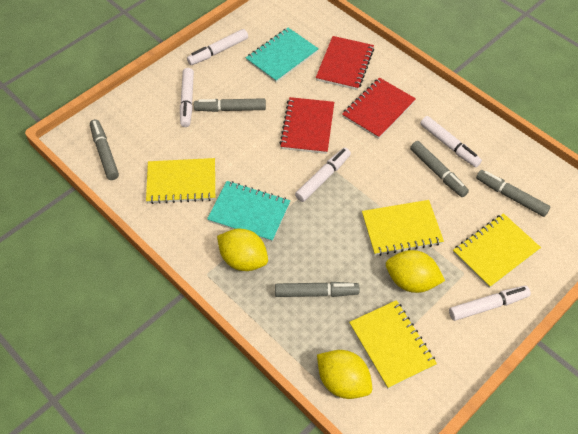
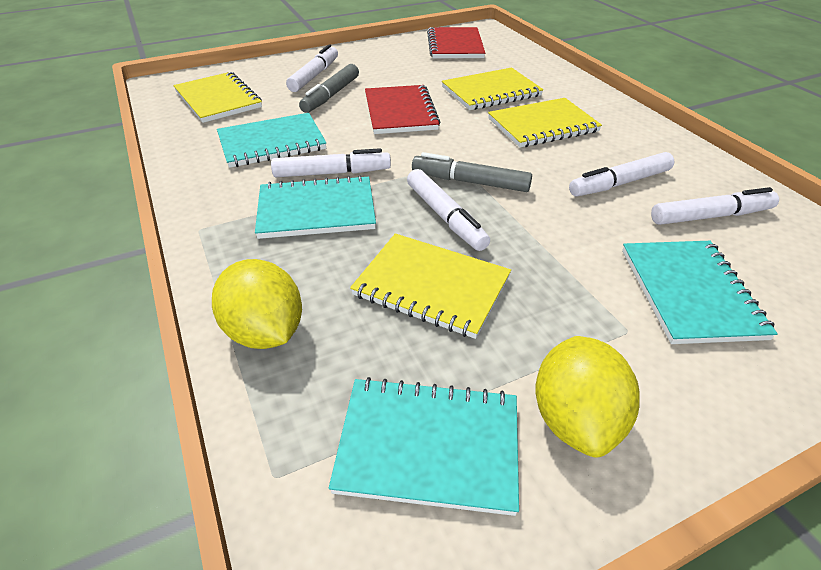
grey marker: [90,119,119,180] [194,98,266,112] [275,282,359,297] [410,141,469,197] [476,170,550,217] = 5 -> [299,64,359,113] [412,152,532,192] = 2
red notebook: [280,97,334,154] [316,36,374,90] [342,78,416,139] = 3 -> [365,85,440,134] [427,27,485,59] = 2
turquoise notebook: [207,181,290,242] [246,28,319,83] = 2 -> [217,113,326,168] [255,175,376,239] [329,377,519,516] [622,241,778,344] = 4
yellow lemon: [217,229,268,271] [317,350,372,399] [386,250,445,293] = 3 -> [212,259,302,349] [535,336,640,457] = 2

